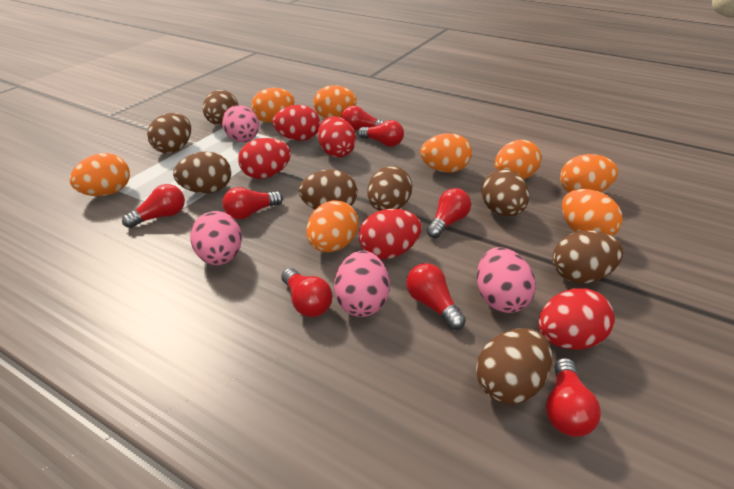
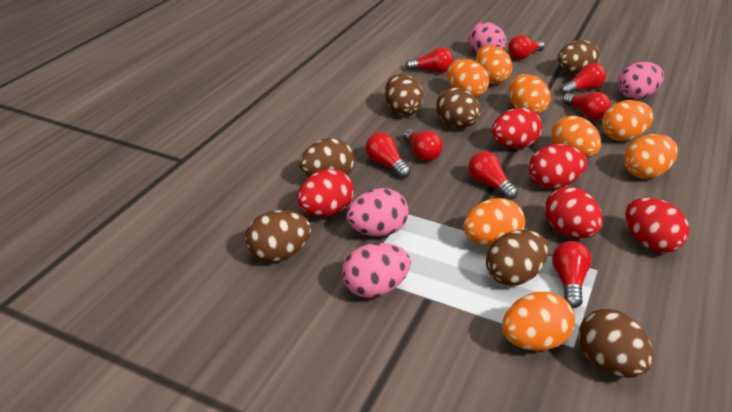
brown egg: [147,113,191,153] [173,152,231,193] [203,90,238,125] [298,169,357,209] [367,166,412,211] [476,328,552,405] [481,169,529,217] [553,231,623,283] = 8 -> [245,210,311,262] [299,138,355,177] [385,74,424,116] [436,87,481,128] [486,230,548,286] [557,40,600,75] [579,309,654,378] = 7

